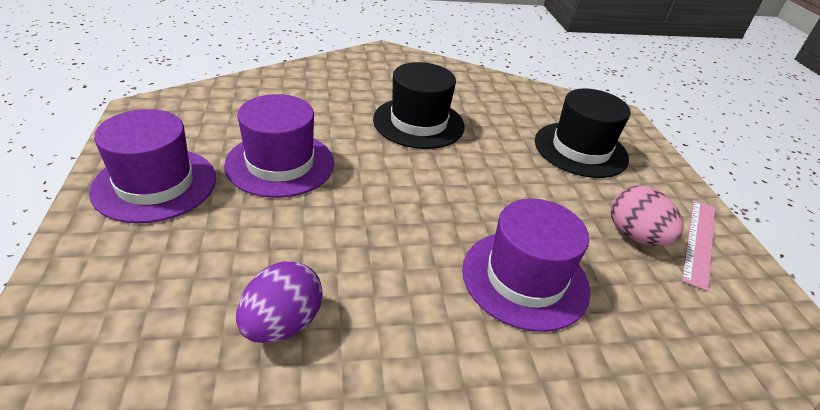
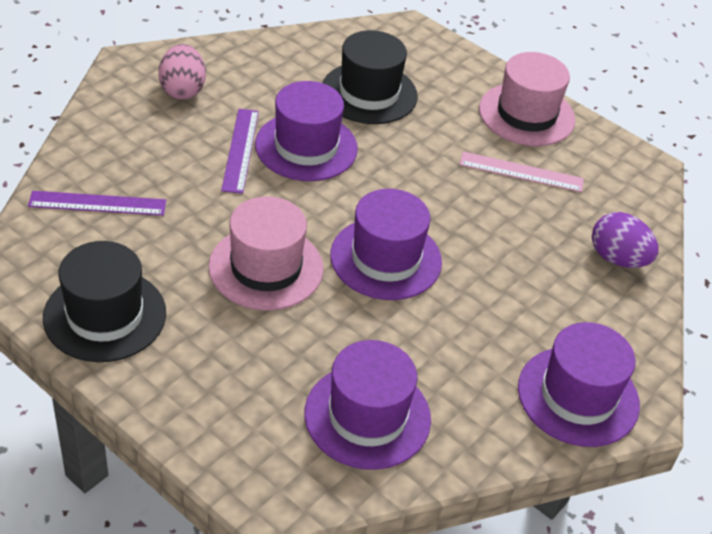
pink hat: none = 0 -> [209,196,323,311] [479,52,575,146] = 2
purple hat: [89,109,216,223] [224,94,334,198] [462,199,591,332] = 3 -> [255,81,358,181] [304,340,431,470] [330,189,442,300] [518,322,640,447] = 4
purple ruler: none = 0 -> [28,191,166,216] [221,109,259,194] = 2

